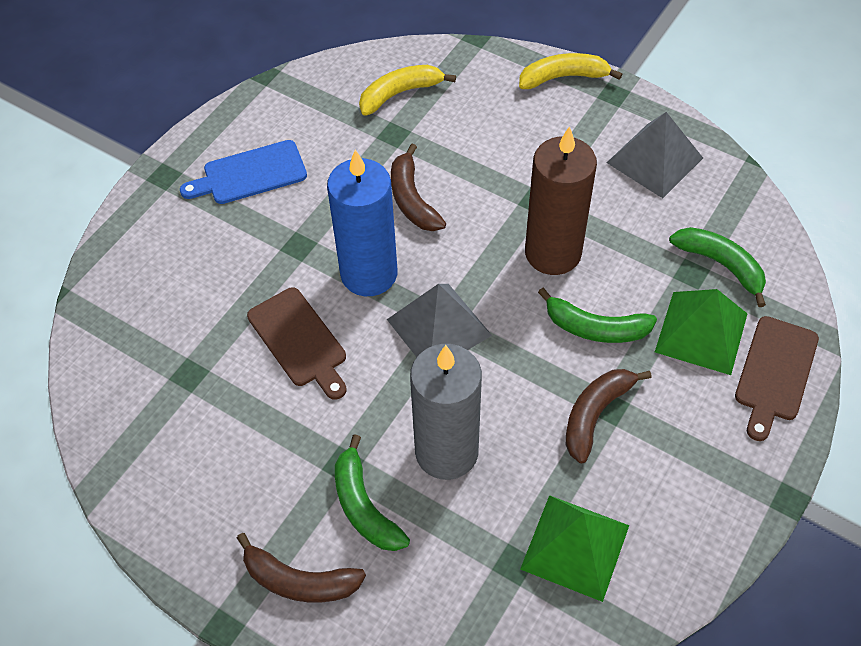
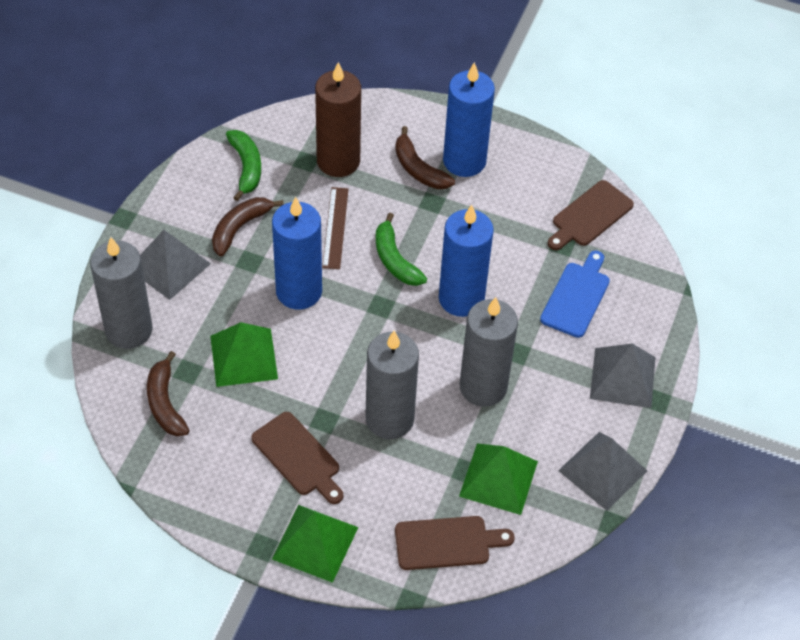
blue candle: [327,149,397,296] = 1 -> [272,197,322,310] [439,205,494,317] [443,62,495,177] = 3
brown cutting board: [247,287,346,400] [735,316,819,441] = 2 -> [251,412,343,504] [395,516,515,570] [548,180,634,250] = 3
brown ruler: none = 0 -> [322,187,349,269] = 1
green banana: [335,434,410,551] [538,288,657,343] [669,227,766,307] = 3 -> [226,130,261,201] [376,213,427,286] = 2
green pyramid: [520,495,629,602] [655,289,748,375] = 2 -> [210,322,278,387] [272,505,358,583] [459,444,538,515] = 3
grey candle: [410,344,482,480] = 1 -> [90,237,153,349] [366,331,419,439] [460,297,518,407] = 3
grey pyramid: [387,284,492,357] [607,112,703,198] = 2 -> [140,230,211,300] [558,432,647,511] [590,344,656,408] = 3
yellow banana: [359,65,456,116] [519,53,622,89] = 2 -> none = 0

